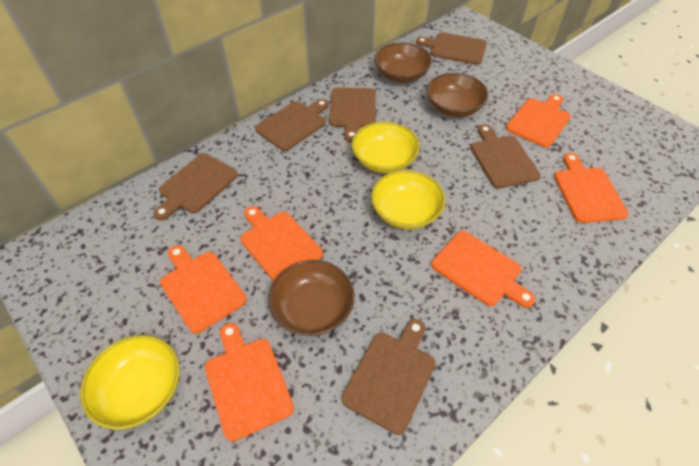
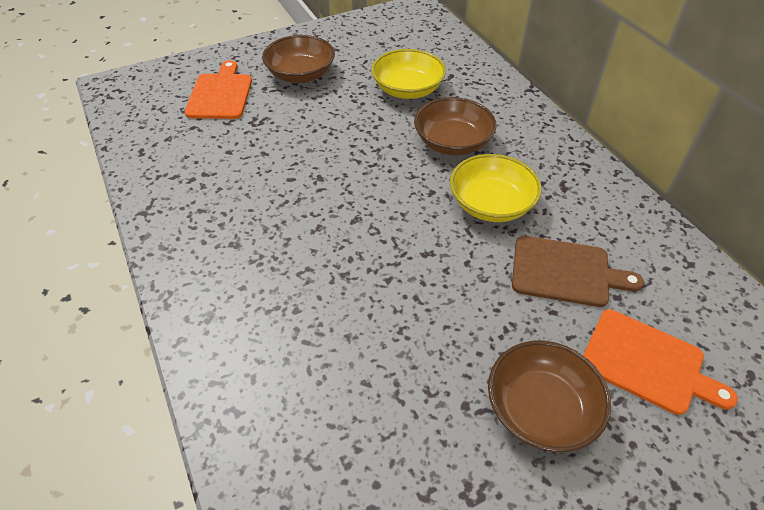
brown cutting board: [154,153,238,221] [255,99,329,151] [329,87,376,142] [342,319,436,435] [416,32,487,65] [471,124,541,188] = 6 -> [512,236,644,307] = 1
orange cutting board: [160,245,247,334] [205,323,294,441] [240,206,323,281] [431,231,536,308] [506,94,571,148] [554,153,629,223] = 6 -> [185,60,252,119] [583,309,738,415] = 2
yellow bowl: [80,335,180,430] [352,122,420,173] [371,170,446,229] = 3 -> [371,49,446,99] [450,154,542,222] = 2

